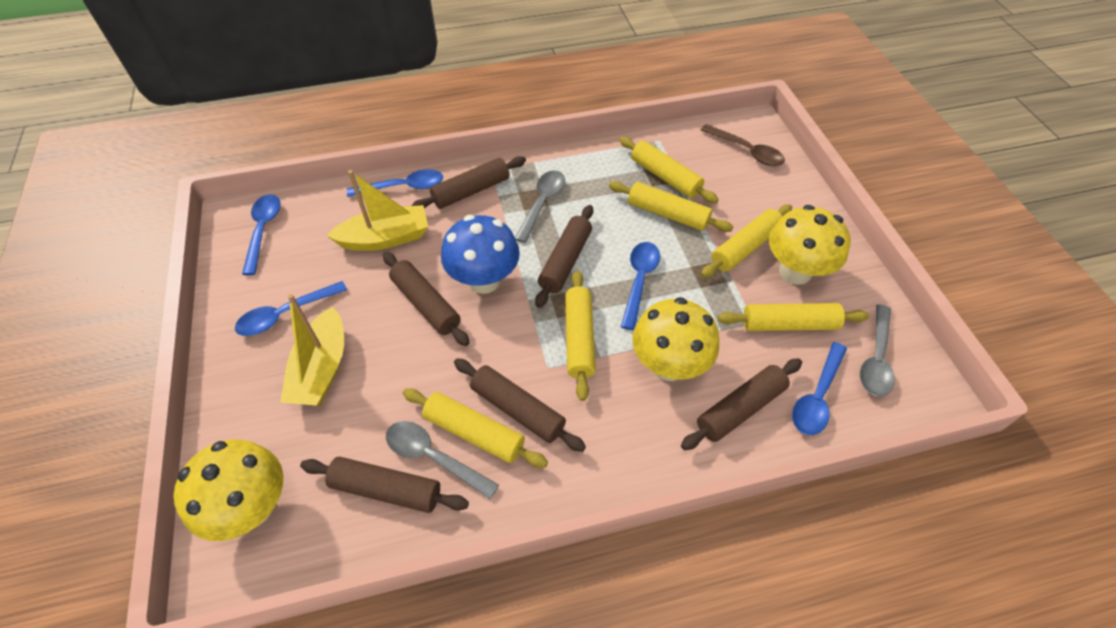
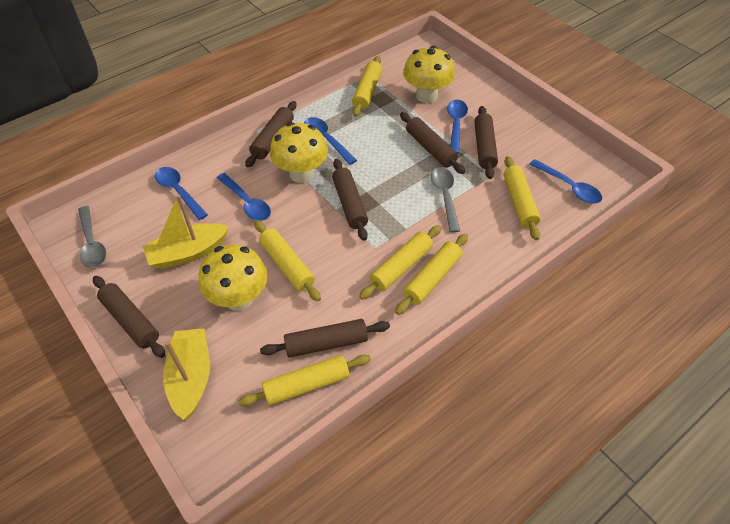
blue mushroom: [441,215,520,294] = 1 -> none = 0
brown spoon: [701,124,785,166] = 1 -> none = 0
grey spoon: [386,421,499,499] [515,170,565,243] [860,304,895,397] = 3 -> [78,206,106,268] [431,167,460,233] = 2

